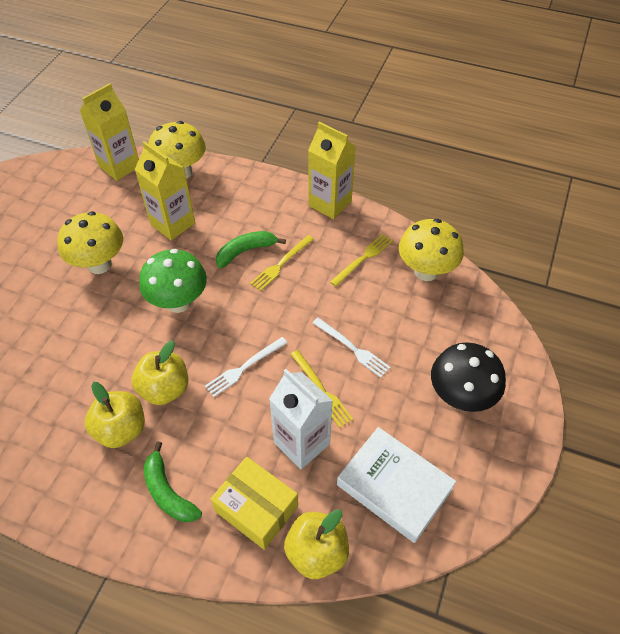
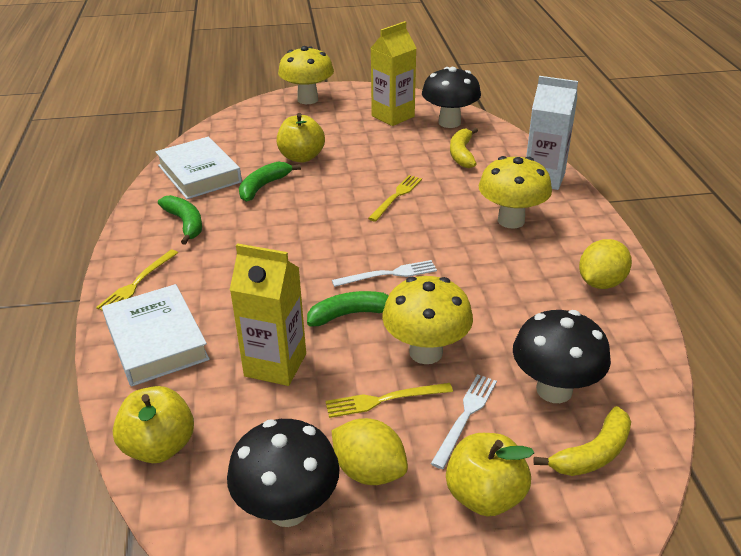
black mushroom: [431,343,506,412] = 1 -> [227,419,340,527] [422,67,481,128] [513,310,611,403] = 3
green banana: [144,441,202,522] [216,231,286,268] = 2 -> [158,195,202,245] [239,162,301,202] [307,291,389,326] = 3
green mushroom: [139,249,207,313] = 1 -> none = 0
white book: [337,427,456,543] = 1 -> [102,284,210,387] [155,137,242,199] = 2
yellow banana: none = 0 -> [450,128,478,168] [533,406,631,476] = 2
yellow box: [211,457,298,550] = 1 -> none = 0
yellow carton: [80,83,139,181] [135,141,195,240] [308,122,356,219] = 3 -> [230,243,306,386] [371,21,417,126] = 2
yellow lemon: none = 0 -> [331,418,408,485] [579,239,632,289] = 2

